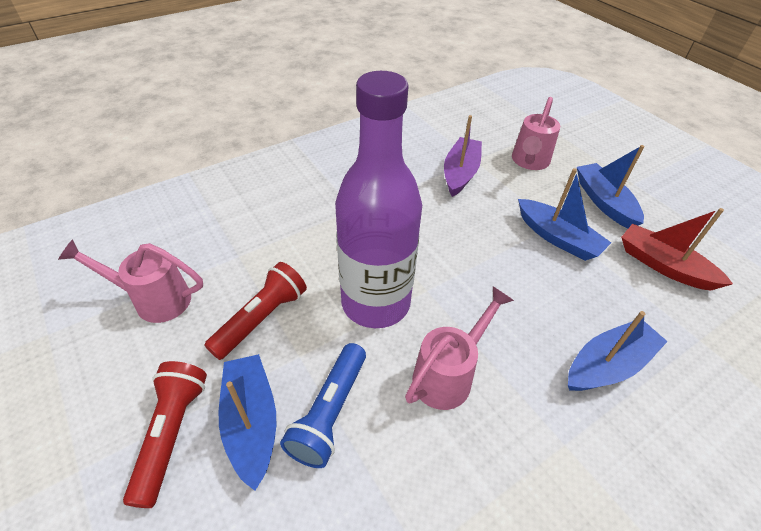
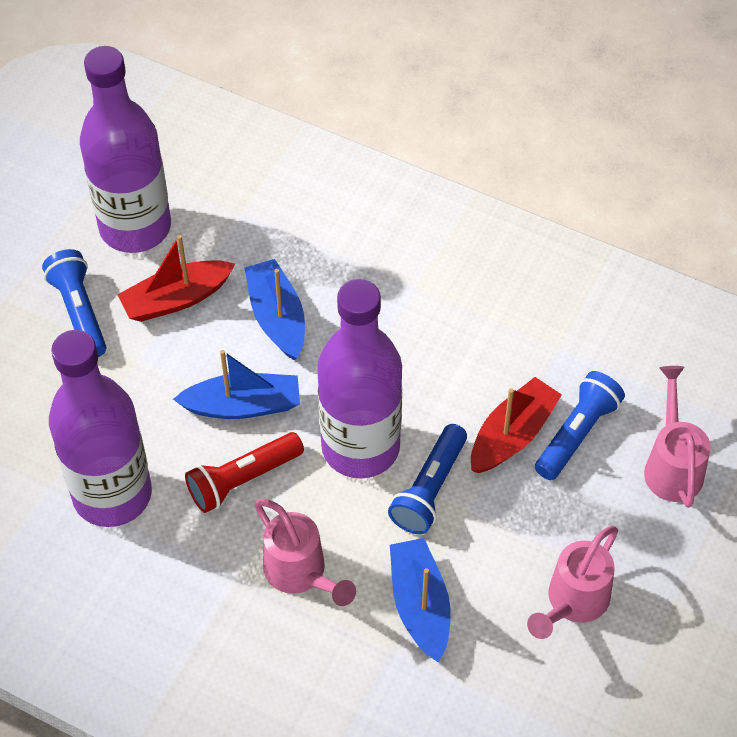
blue boat: [219,354,276,491] [518,168,611,261] [568,311,668,391] [577,145,645,228] = 4 -> [173,350,300,419] [244,259,305,360] [390,538,450,662] = 3
blue flashlight: [280,343,366,468] = 1 -> [42,249,106,357] [388,424,467,534] [535,371,625,480] = 3
purple boat: [444,115,482,197] = 1 -> none = 0
purple bottle: [335,71,422,328] = 1 -> [49,330,152,527] [80,46,171,253] [317,279,402,479] = 3
red boat: [621,208,733,291] = 1 -> [117,235,235,322] [471,377,562,473] = 2
red flashlight: [123,361,207,508] [204,262,307,360] = 2 -> [185,432,304,513] = 1

